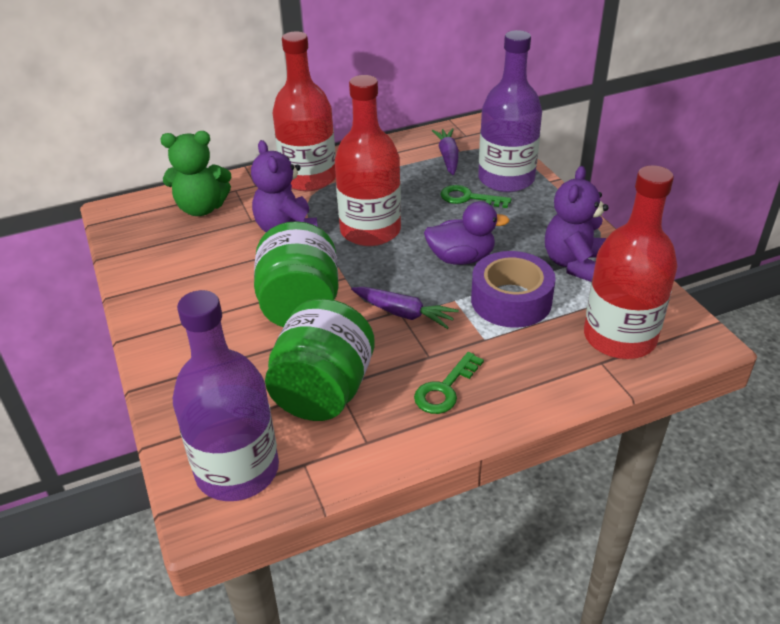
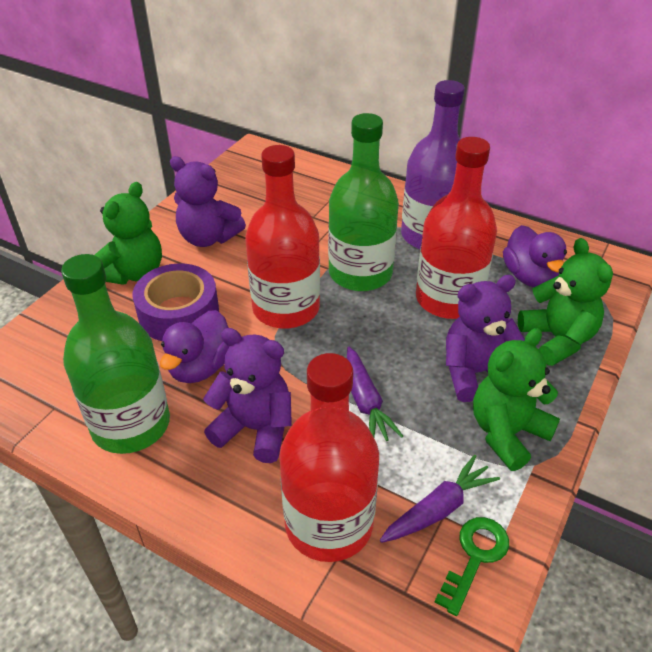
green bottle: none = 0 -> [61,254,170,454] [328,113,399,291] = 2
green jar: [254,221,339,327] [265,299,375,421] = 2 -> none = 0
green key: [414,352,484,414] [441,185,512,208] = 2 -> [435,517,509,616] = 1
green teddy bear: [160,131,231,216] = 1 -> [95,182,162,285] [473,328,560,471] [518,238,613,366] = 3
purple bottle: [173,290,279,501] [478,30,542,192] = 2 -> [401,80,465,249] = 1
purple duck: [424,201,510,265] = 1 -> [160,310,230,383] [503,225,567,287] = 2
purple teddy bear: [251,140,318,232] [545,166,609,282] = 2 -> [170,156,246,247] [203,328,292,463] [446,275,525,402] = 3

